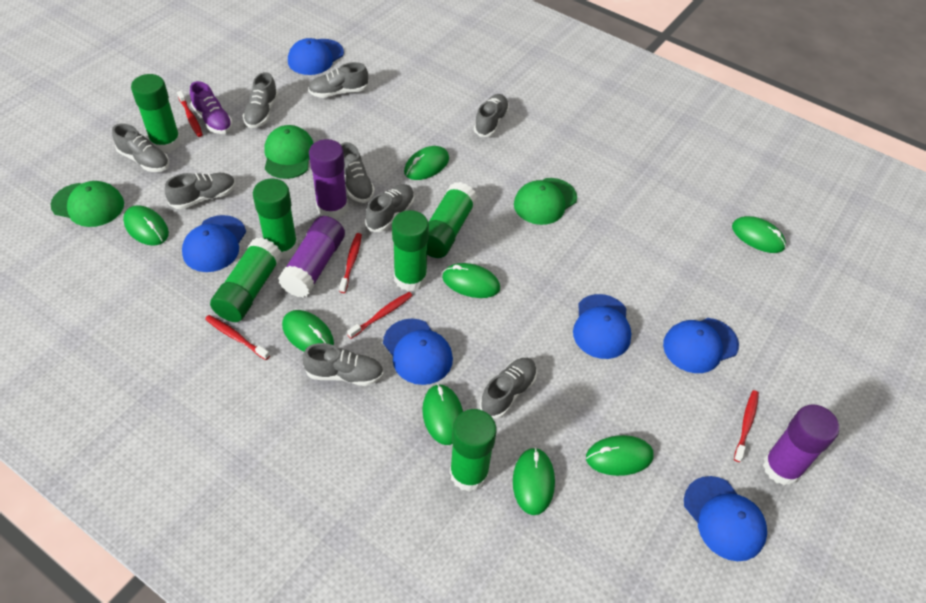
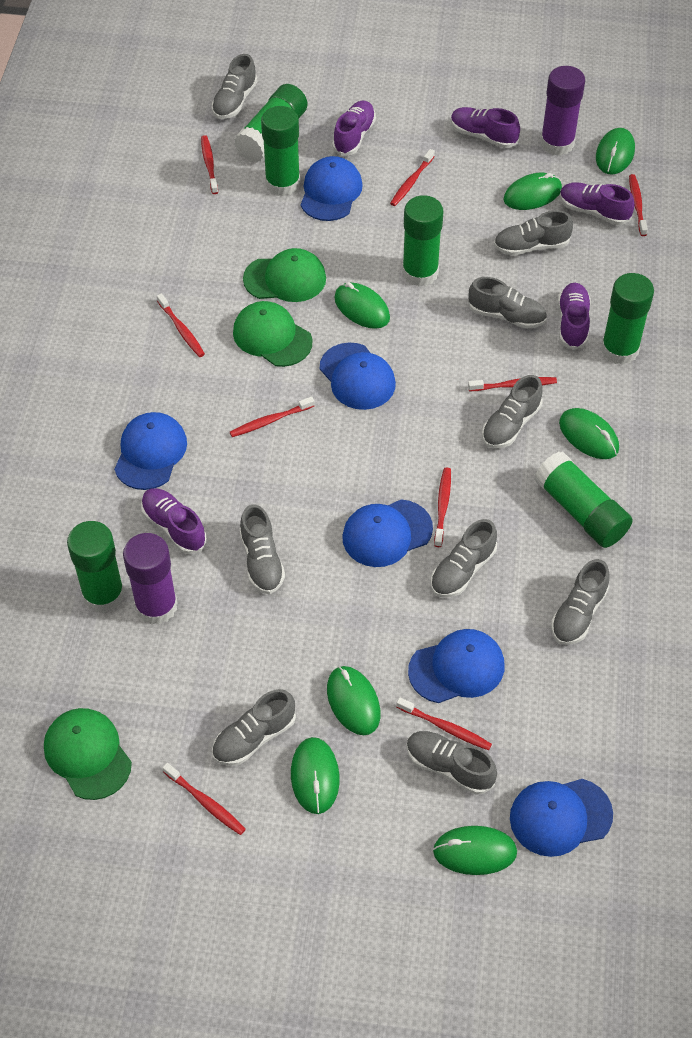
green mouse: [123,205,169,246] [282,310,334,351] [404,146,449,180] [422,384,463,445] [442,263,500,298] [513,447,555,515] [586,435,654,476] [732,216,786,253] = 8 -> [291,737,340,814] [327,666,380,735] [334,282,390,329] [433,826,517,875] [504,173,562,210] [559,408,619,459] [596,128,635,175] = 7
purple glue stick: [278,216,345,297] [309,139,348,219] [763,405,839,485] = 3 -> [123,533,178,625] [540,66,585,156] = 2
purple shoe: [190,81,233,134] = 1 -> [141,488,207,554] [332,101,376,156] [451,107,520,148] [558,283,591,350] [560,182,635,225] = 5
red toothbrush: [177,91,203,137] [205,315,270,360] [339,233,362,293] [347,292,413,339] [734,390,759,462] = 5 -> [157,293,205,357] [162,763,246,835] [201,135,218,194] [230,397,315,437] [390,149,435,206] [396,697,492,751] [434,468,451,547] [468,377,557,391] [629,174,648,236] = 9

